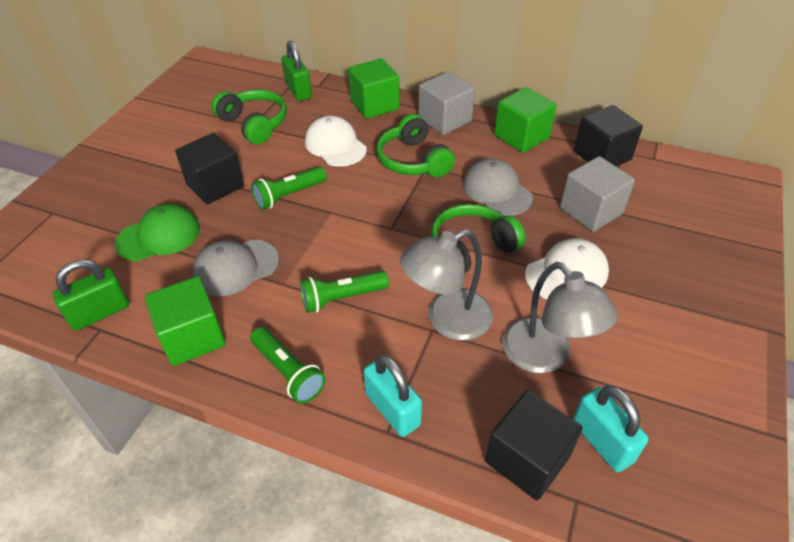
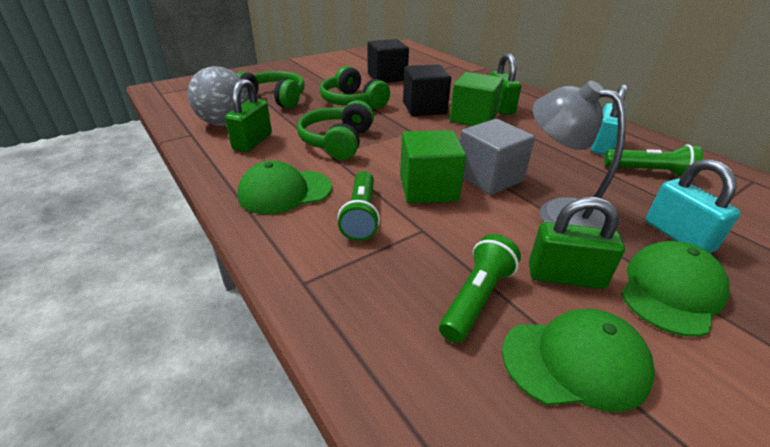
black cube: [175,133,244,204] [485,390,583,500] [574,105,643,166] = 3 -> [367,39,409,83] [403,65,451,116] = 2
green cap: [115,204,200,261] = 1 -> [237,161,332,214] [502,309,655,412] [621,241,729,337] = 3
green cube: [145,276,226,366] [348,58,400,119] [494,87,557,153] = 3 -> [400,130,466,203] [449,72,503,126] = 2
green padlock: [53,260,129,330] [281,40,312,101] = 2 -> [225,79,272,152] [489,53,522,115] [529,197,625,289] = 3
grey ball: none = 0 -> [188,66,249,126] = 1
grey cap: [193,239,279,296] [463,158,533,216] = 2 -> none = 0
grey cube: [419,72,475,135] [560,156,635,232] = 2 -> [460,119,535,195] = 1
grey lamp: [400,229,493,341] [502,262,617,373] = 2 -> [533,81,626,228] = 1
white cap: [305,116,367,167] [525,238,609,299] = 2 -> none = 0

